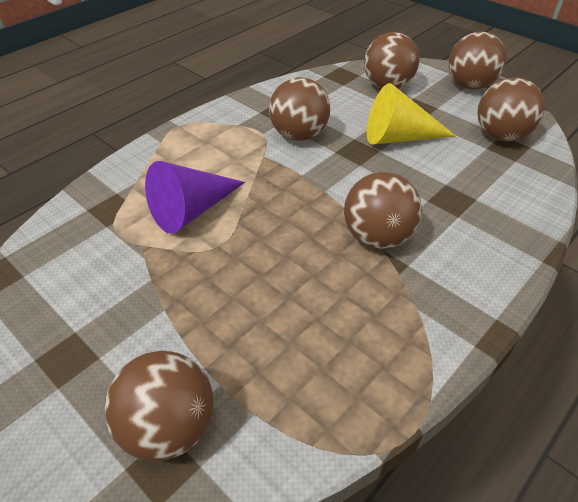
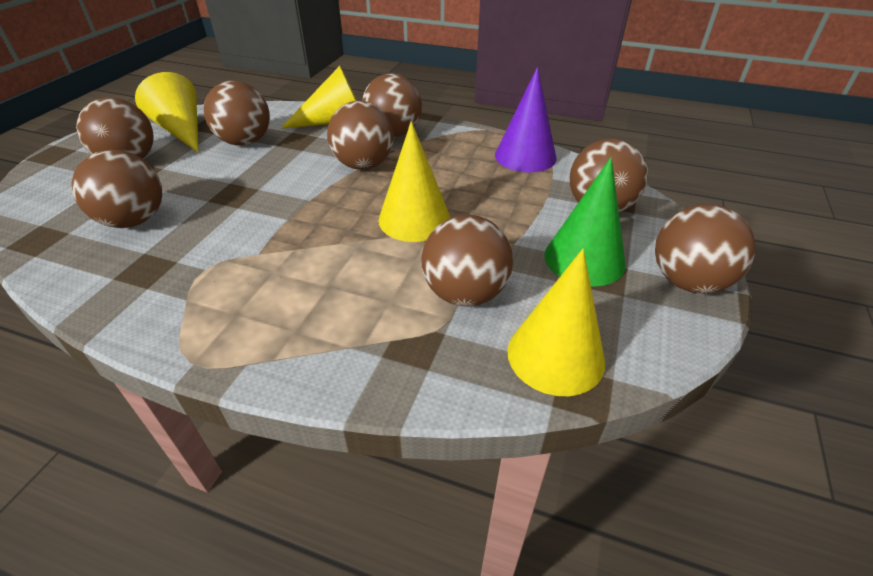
brown ball: [104,351,214,461] [269,77,330,141] [344,172,422,249] [364,32,419,88] [449,31,506,90] [477,78,545,142] = 6 -> [72,150,162,228] [76,98,154,159] [204,81,270,146] [327,101,394,170] [362,73,422,137] [422,215,513,307] [570,138,648,212] [655,204,756,293] = 8
green cone: none = 0 -> [544,157,625,287] = 1
yellow cone: [367,83,456,145] = 1 -> [135,72,199,153] [281,66,357,128] [379,121,451,242] [507,249,605,396] = 4

